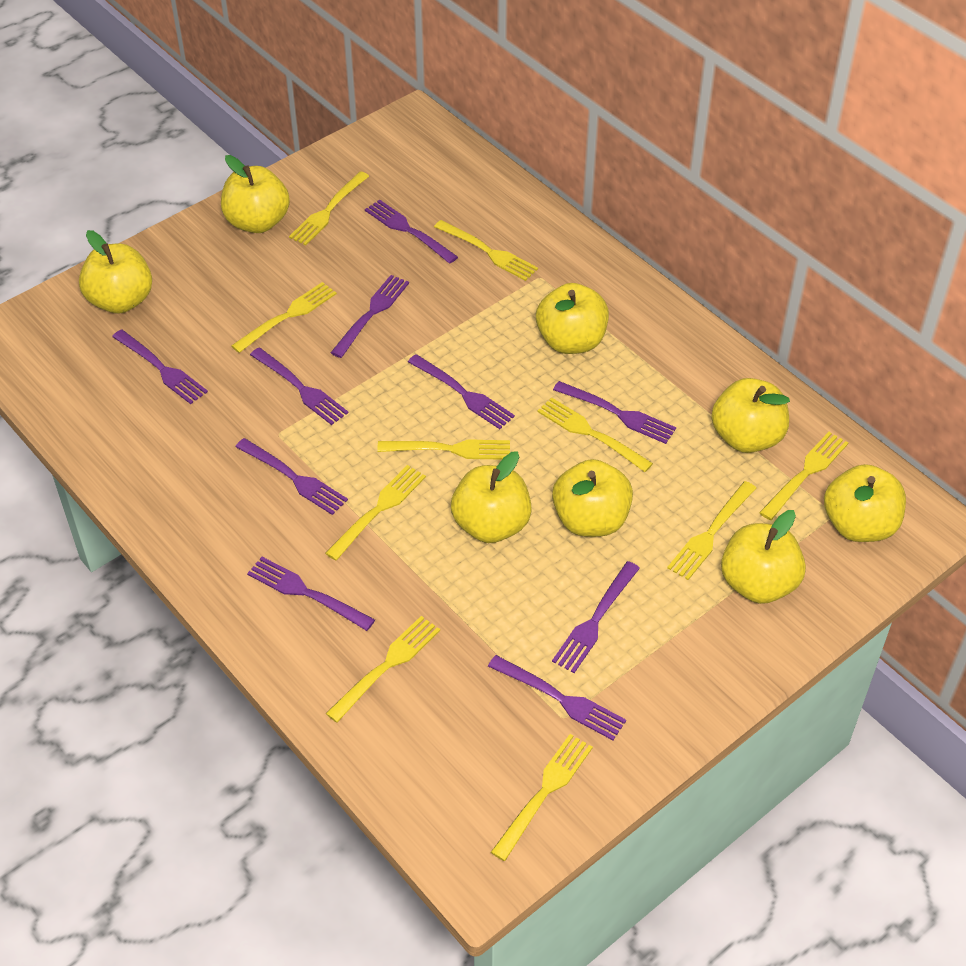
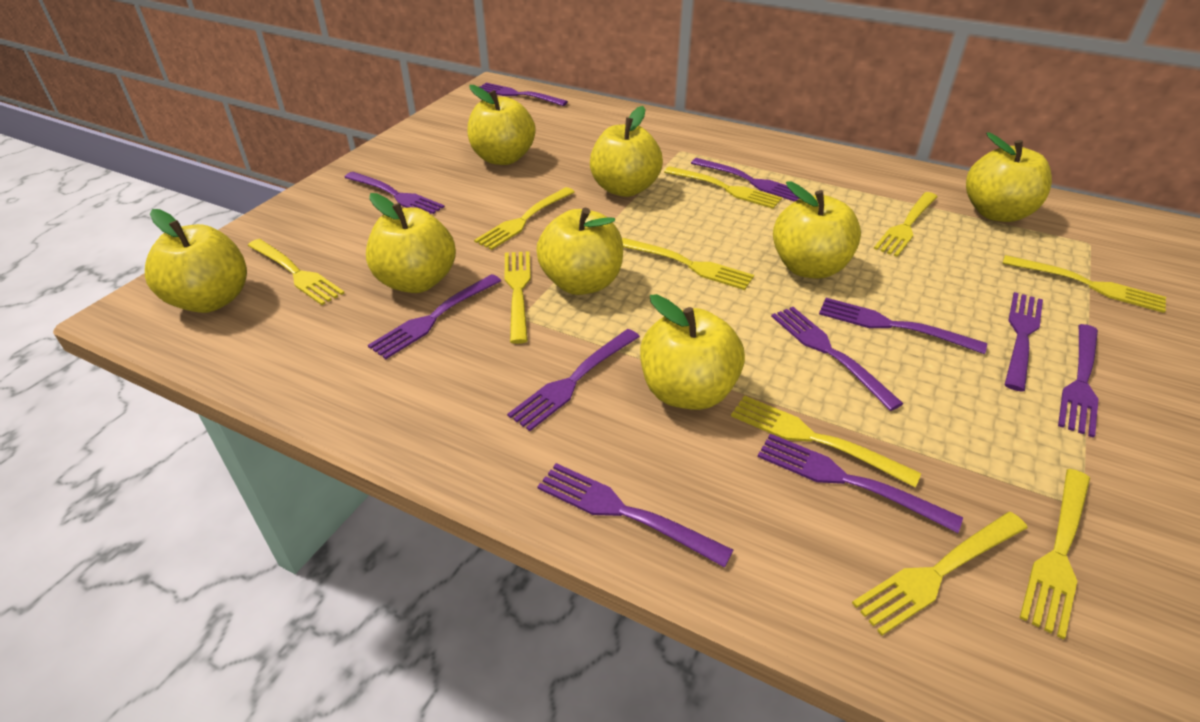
purple fork: [112,329,208,404] [235,438,348,515] [247,557,375,631] [250,348,348,425] [331,275,409,358] [365,200,458,264] [408,354,515,429] [488,655,626,740] [552,561,640,673] [553,381,676,444] = 10 -> [344,172,445,214] [368,274,501,359] [480,83,568,106] [507,329,640,431] [537,463,733,568] [691,158,800,202] [757,433,963,533] [771,307,904,411] [819,298,987,354] [1004,292,1043,392] [1058,324,1098,438] = 11

